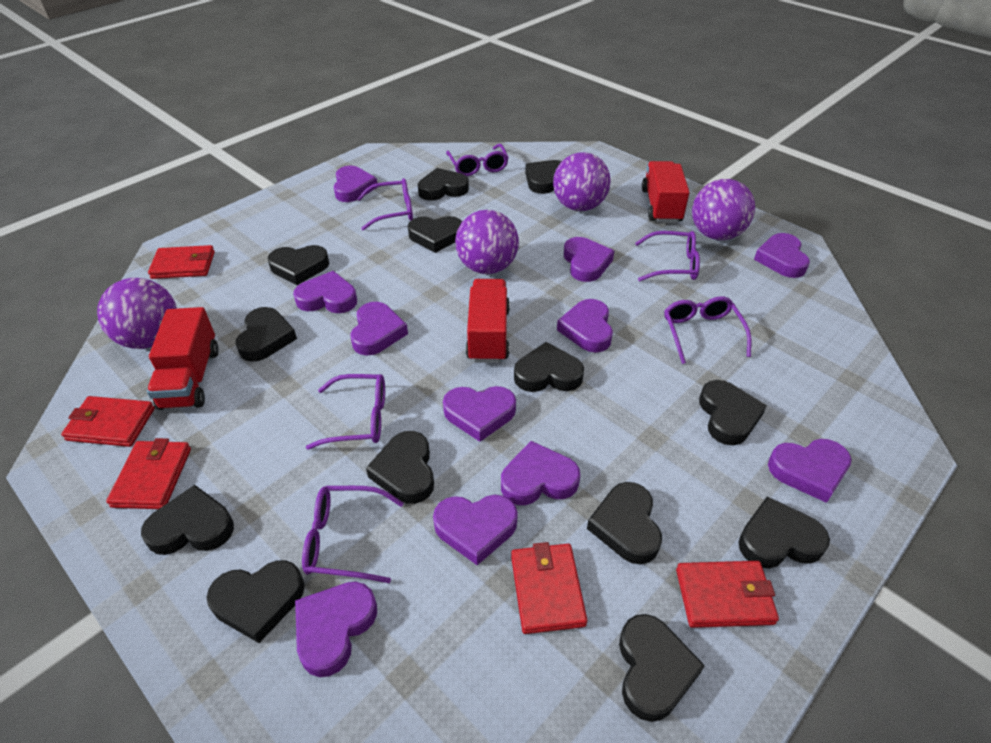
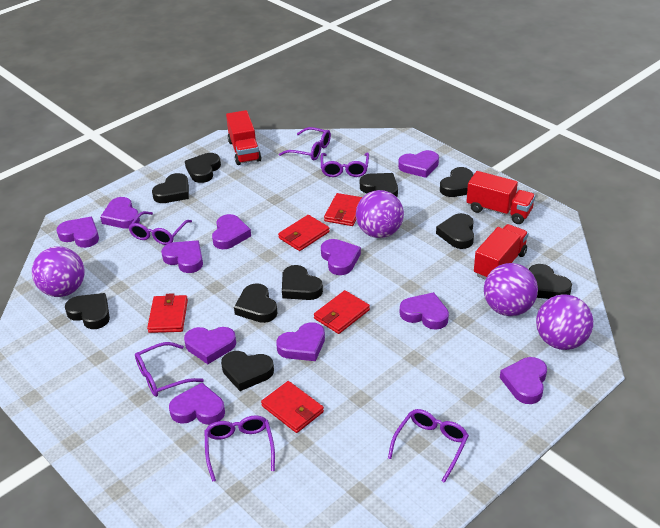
black heart: [141,485,234,555] [206,560,305,643] [236,307,297,362] [268,245,329,285] [366,431,434,504] [408,216,462,253] [418,168,469,201] [514,342,584,392] [525,160,562,194] [587,482,662,564] [619,614,705,722] [699,380,767,445] [738,496,830,568] = 13 -> [65,293,110,329] [152,173,189,203] [185,153,221,183] [221,351,274,391] [234,283,278,323] [282,265,323,300] [360,173,398,197] [436,213,474,249] [440,167,473,197] [529,264,572,299] = 10

